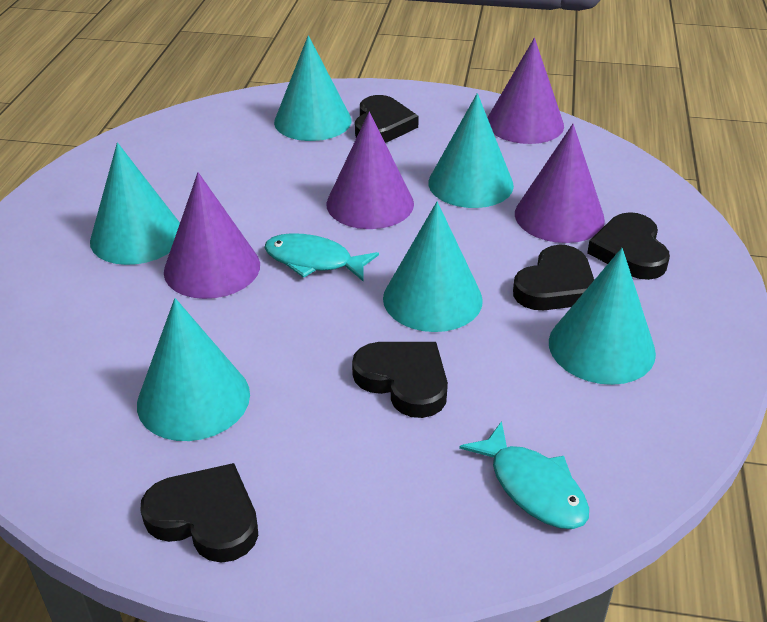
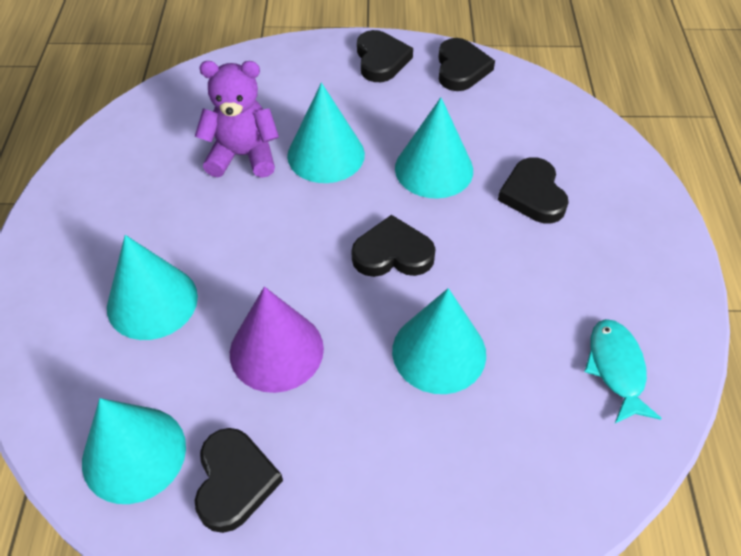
purple cone: [164,172,260,299] [326,112,414,229] [488,38,564,144] [515,124,605,243] = 4 -> [230,287,324,393] = 1
purple teddy bear: none = 0 -> [195,61,279,178] = 1
turquoise cone: [90,143,180,265] [137,298,250,441] [274,35,352,141] [383,202,483,332] [428,93,514,208] [549,248,656,385] = 6 -> [82,398,186,504] [107,235,198,340] [287,83,365,183] [392,288,486,394] [395,97,473,199] = 5
turquoise fish: [264,233,379,282] [459,421,589,529] = 2 -> [584,319,662,423] = 1

